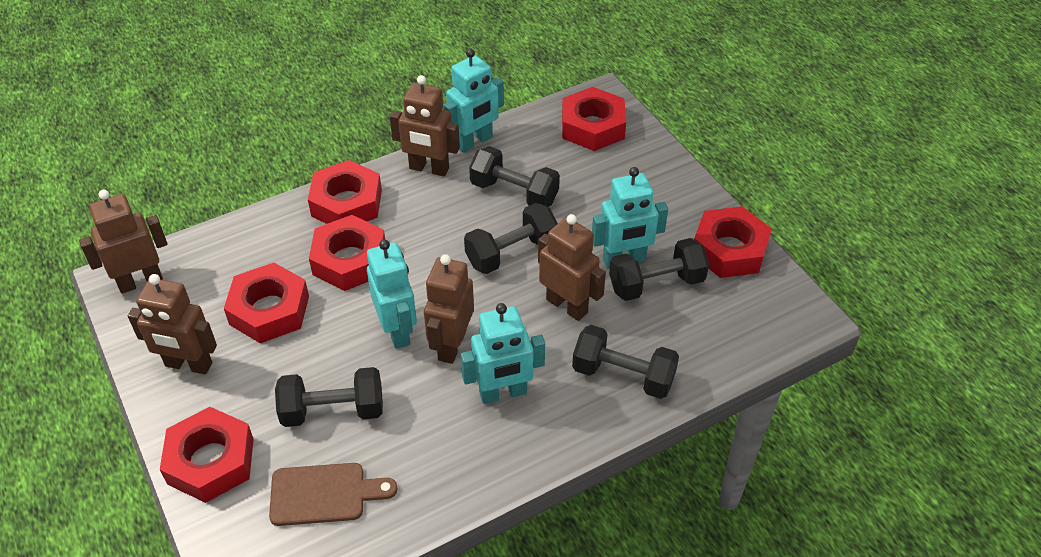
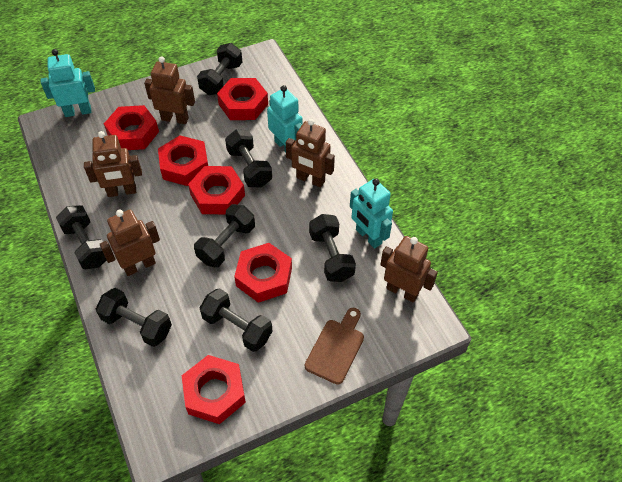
black dumbbell: [275,367,383,427] [464,203,558,274] [469,146,560,207] [572,325,679,399] [609,238,709,301] = 5 -> [56,205,106,269] [96,288,172,347] [194,204,255,267] [197,43,242,95] [200,288,273,352] [225,129,272,187] [309,214,356,282] = 7
turquoise robot: [367,240,417,349] [444,49,504,153] [461,303,545,404] [592,167,668,269] = 4 -> [41,49,95,117] [267,85,303,153] [350,178,393,249] = 3

